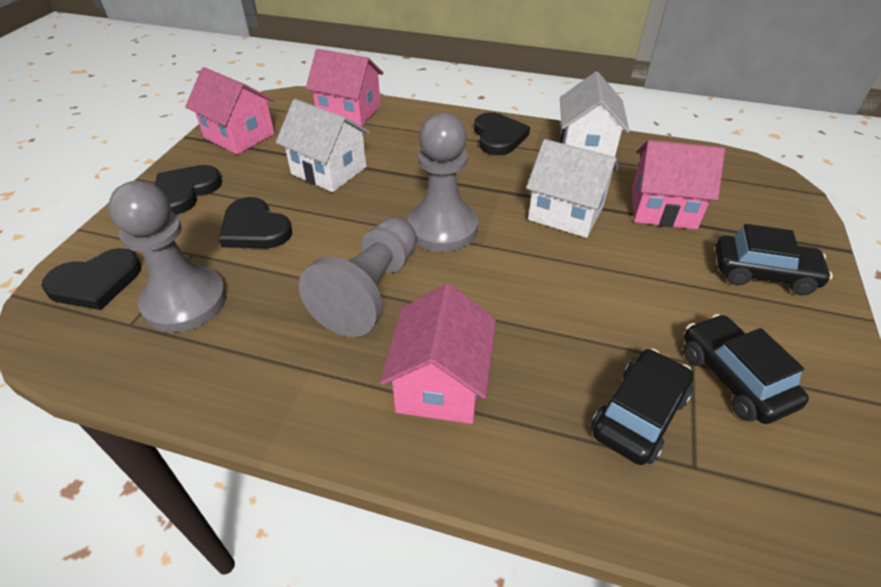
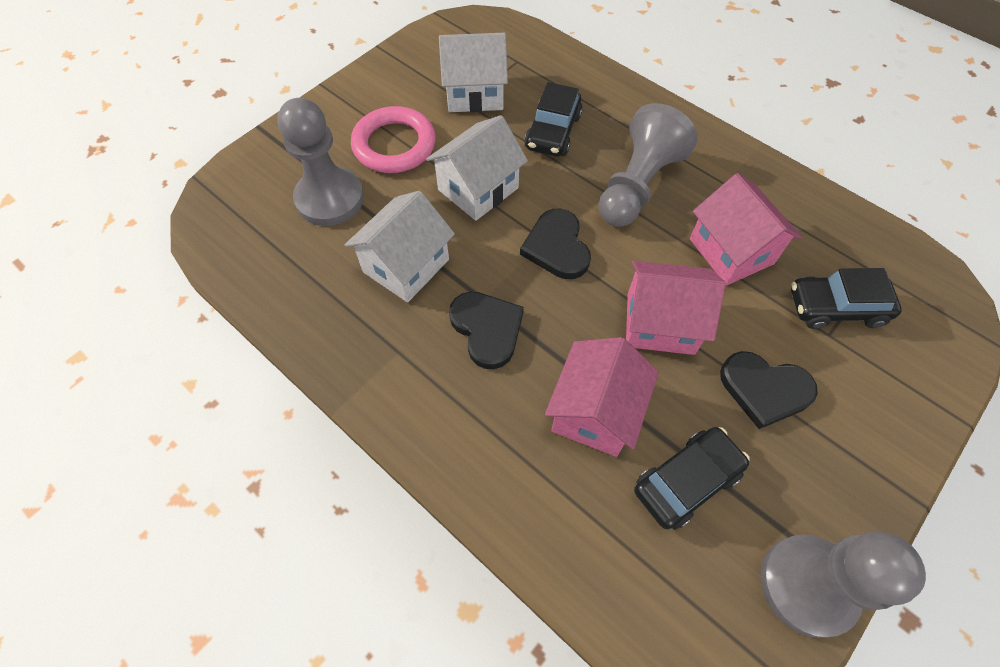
black heart: [41,248,142,310] [155,165,222,215] [219,197,292,248] [474,112,530,155] = 4 -> [449,292,524,369] [520,209,591,279] [720,351,818,429] = 3
pink house: [185,67,275,155] [306,49,384,126] [380,283,496,424] [632,140,725,229] = 4 -> [545,337,659,457] [626,261,726,355] [690,173,802,286] = 3
pink ring: none = 0 -> [351,106,436,173] = 1

